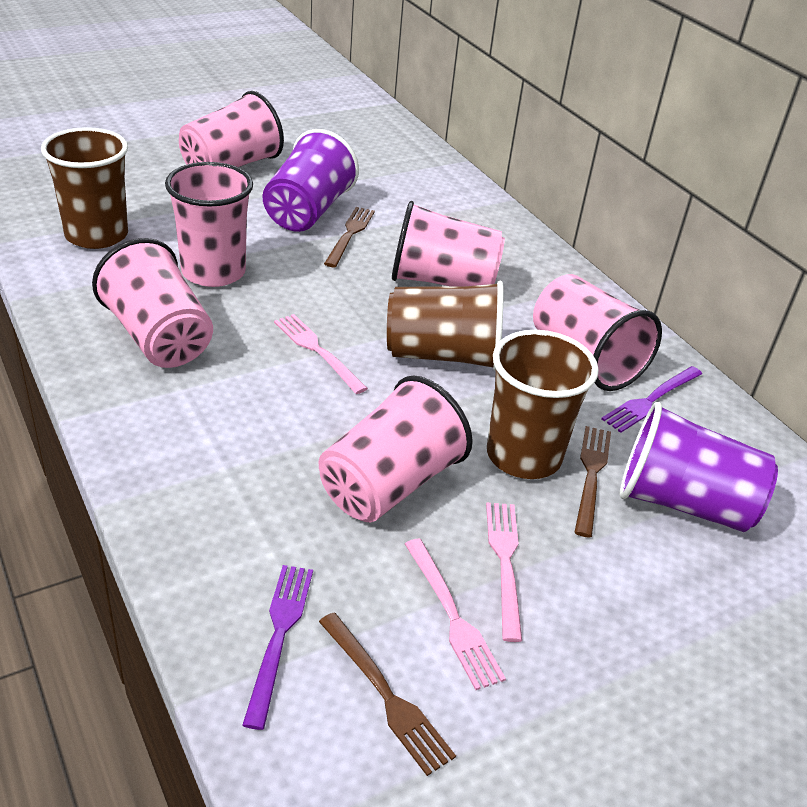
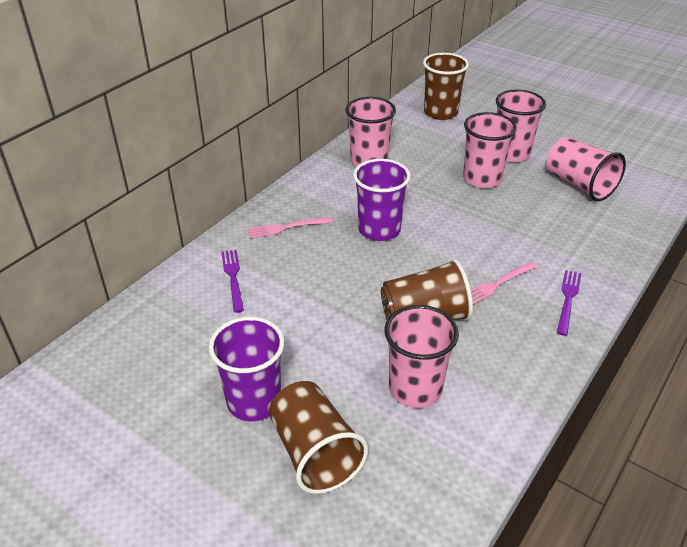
brown fork: [319,613,456,776] [324,207,375,267] [574,426,611,538] = 3 -> none = 0
pink cup: [92,238,213,368] [165,162,253,287] [179,91,284,167] [319,375,473,522] [392,201,505,287] [533,274,662,391] = 6 -> [346,97,396,167] [384,305,459,408] [463,112,517,188] [496,89,546,162] [547,137,626,201] = 5
pink fork: [274,314,368,394] [405,539,506,690] [486,503,522,642] = 3 -> [247,217,333,239] [471,262,537,305] = 2

